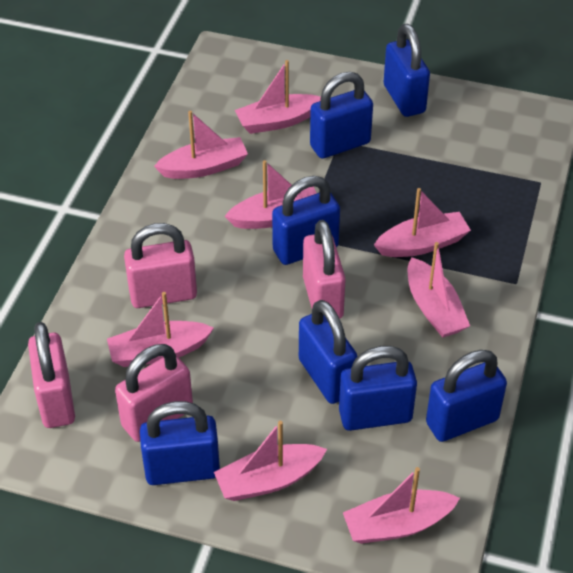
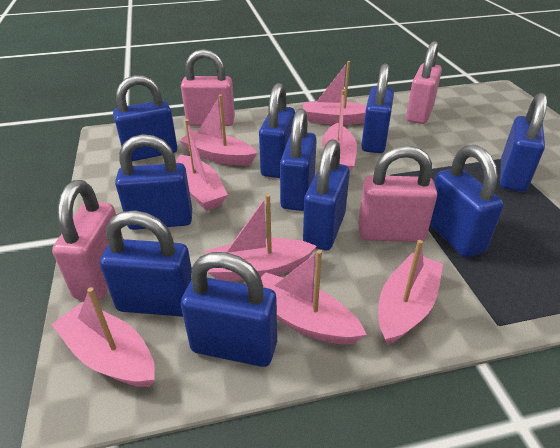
blue padlock: [140,401,220,485] [272,176,340,265] [299,300,358,404] [310,72,373,159] [339,346,417,431] [384,24,430,117] [426,350,507,442] = 7 -> [100,210,192,317] [113,75,177,161] [115,134,192,230] [181,252,277,367] [259,83,295,178] [280,108,317,211] [303,139,350,250] [361,64,394,153] [430,145,504,257] [500,93,547,192] = 10

